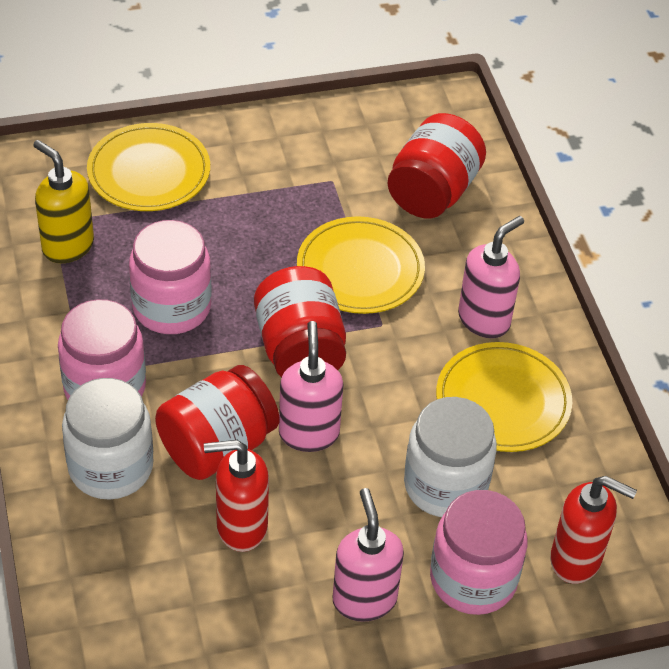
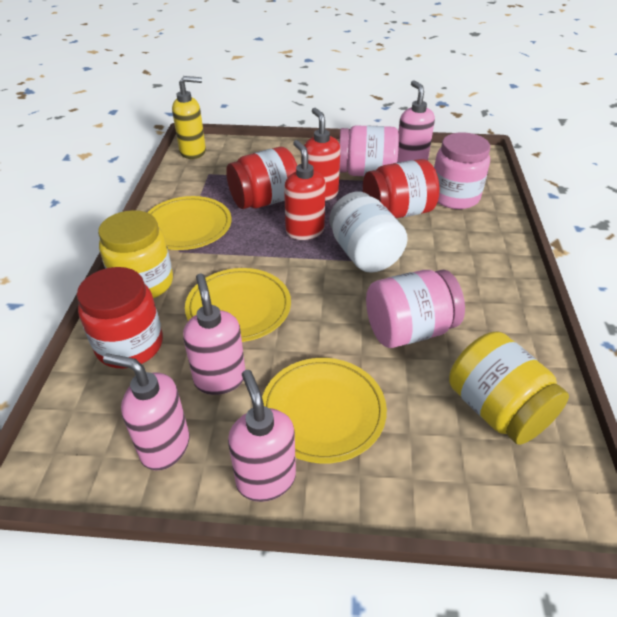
pink soap dispenser: [279,321,344,452] [333,488,404,622] [458,216,524,338] = 3 -> [103,353,190,471] [183,273,245,395] [228,370,296,502] [397,80,435,162] = 4
white jar: [62,378,153,500] [404,397,497,517] = 2 -> [329,192,408,273] = 1
yellow jar: none = 0 -> [98,210,173,298] [449,331,569,445] = 2

